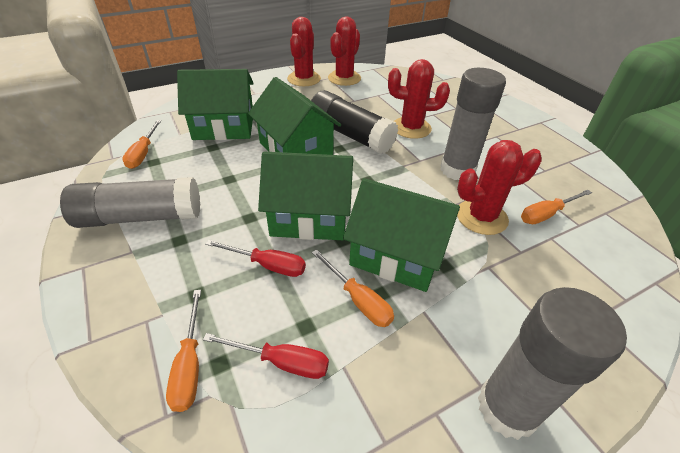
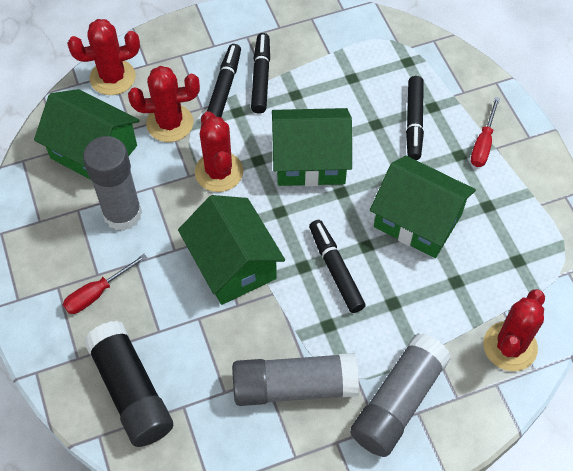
black marker: none = 0 -> [207,44,241,117] [251,33,270,114] [309,220,366,313] [406,76,424,160] = 4
orange screwdriver: [122,120,161,169] [166,290,201,412] [312,249,394,327] [521,190,592,224] = 4 -> none = 0

